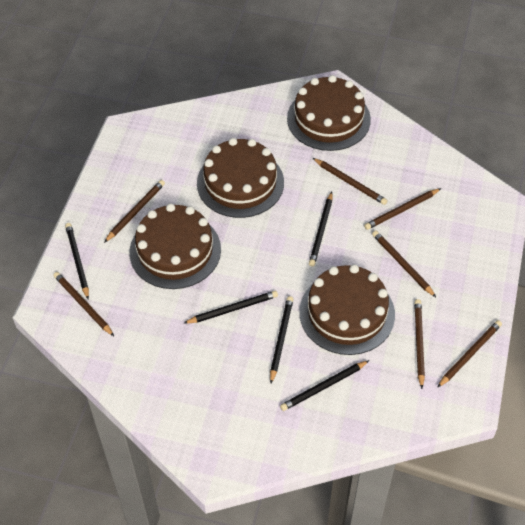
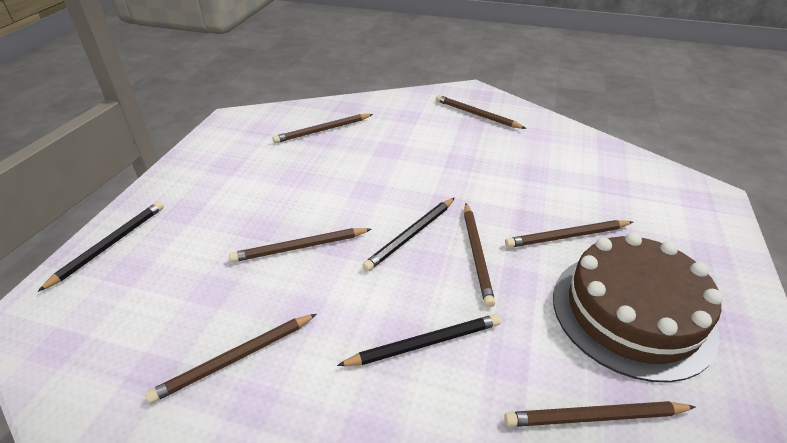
black pencil: [65,223,89,299] [183,291,278,324] [270,296,293,383] [280,360,370,411] [309,192,332,267] = 5 -> [38,201,164,292] [337,314,500,366] [362,198,454,271] = 3
brown cake: [129,203,221,289] [197,138,284,218] [287,75,371,151] [299,264,395,355] = 4 -> [553,233,723,383] = 1

